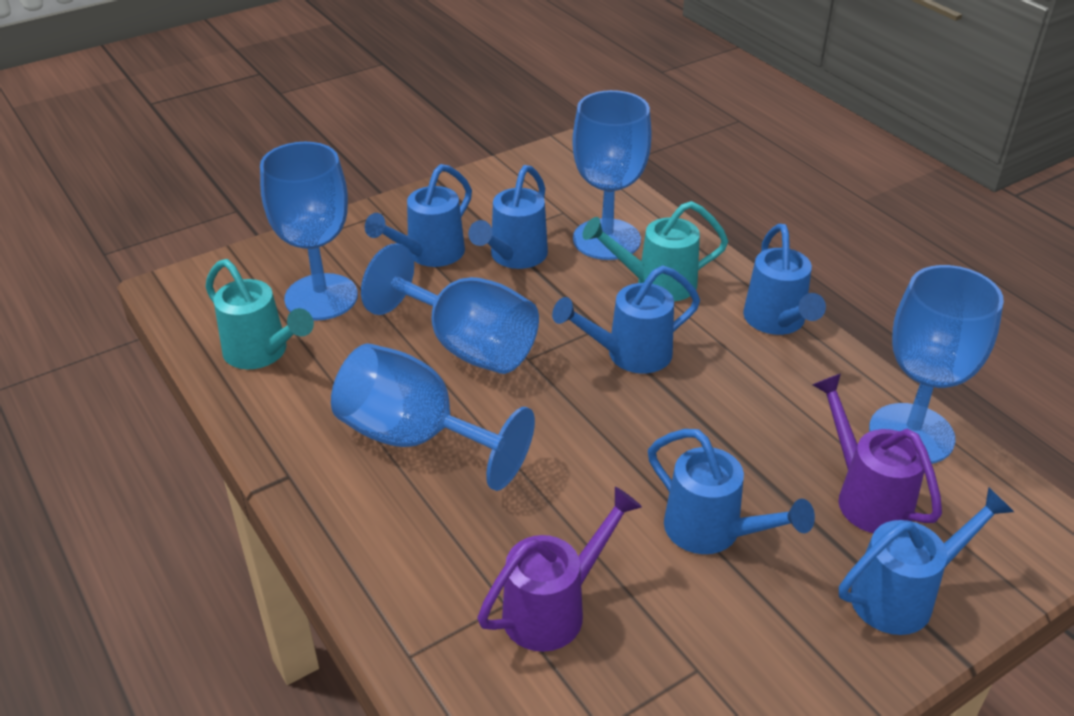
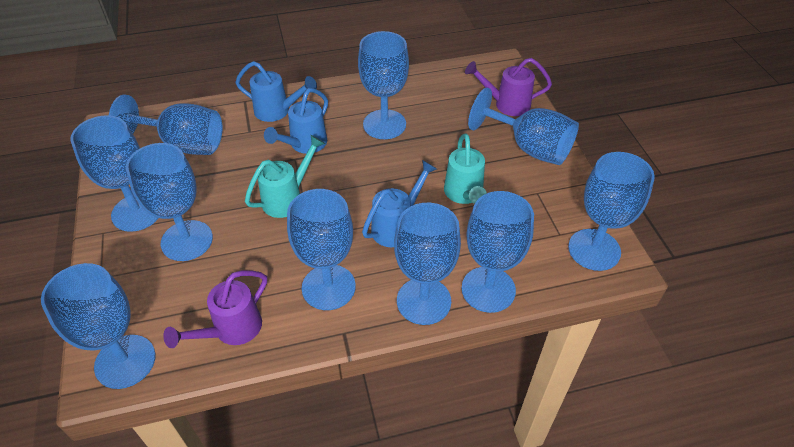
blue goblet: [260,142,358,321] [331,344,535,491] [361,243,539,374] [572,90,652,260] [869,265,1004,464] = 5 -> [41,263,156,389] [71,115,158,232] [109,95,222,155] [126,143,213,261] [287,189,356,310] [358,31,409,139] [394,203,461,325] [462,191,534,313] [468,88,579,165] [568,152,655,271] = 10
blue watering can: [365,164,472,267] [468,165,548,269] [552,265,700,374] [648,429,815,554] [743,224,826,335] [839,487,1014,635] = 6 -> [235,61,317,122] [264,88,328,154] [362,161,437,247] = 3

